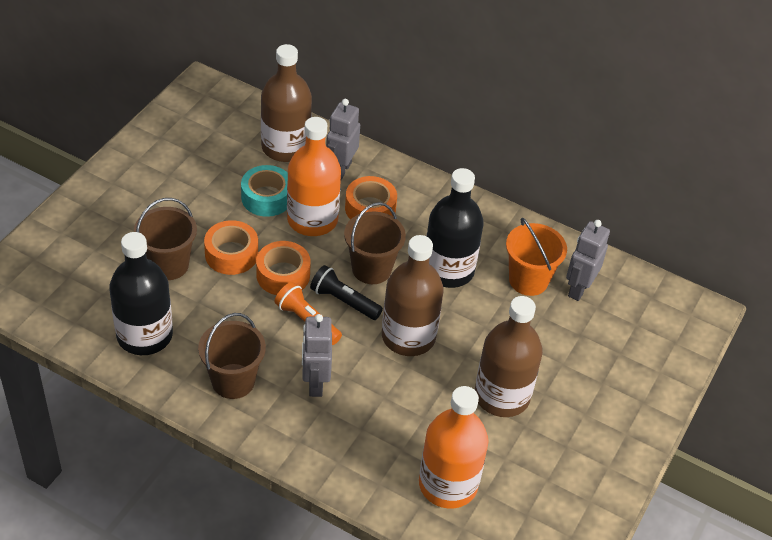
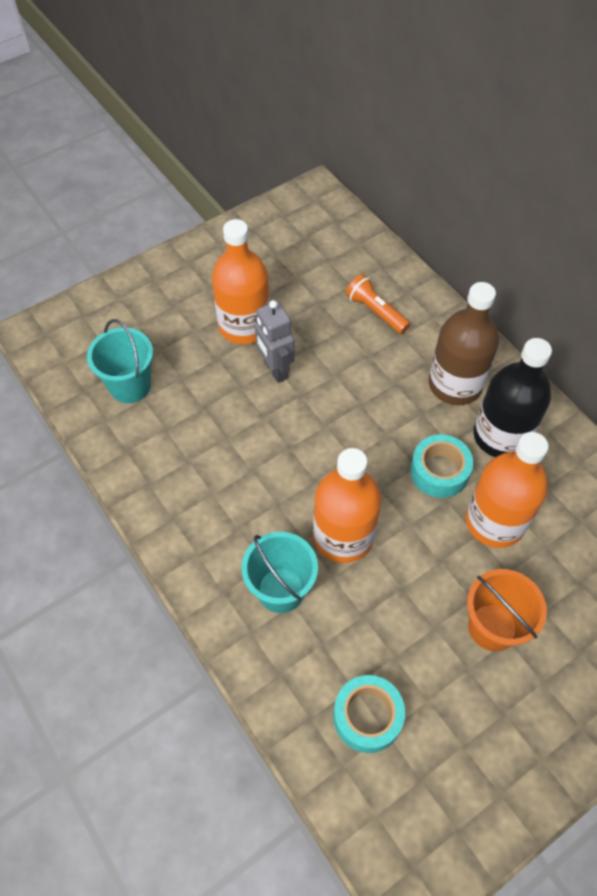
black bottle: [109,232,173,355] [426,168,484,288] = 2 -> [473,338,552,457] = 1
black flashlight: [310,265,383,320] = 1 -> none = 0
brown bottle: [261,44,312,162] [382,235,444,356] [475,296,543,417] = 3 -> [429,282,499,405] = 1
brown bucket: [134,198,197,280] [198,313,266,399] [344,202,406,284] = 3 -> none = 0
grey robot: [302,314,332,397] [326,99,360,180] [566,220,610,301] = 3 -> [255,300,295,383] = 1
orange bottle: [287,117,341,236] [419,386,489,508] = 2 -> [212,219,270,344] [313,448,381,563] [466,432,549,548] = 3
orange tape: [204,220,258,275] [256,241,311,295] [345,176,397,220] = 3 -> none = 0
turquoise bucket: none = 0 -> [87,319,153,403] [242,532,318,613] = 2
turquoise tape: [241,165,288,217] = 1 -> [333,675,405,753] [410,434,473,498] = 2

